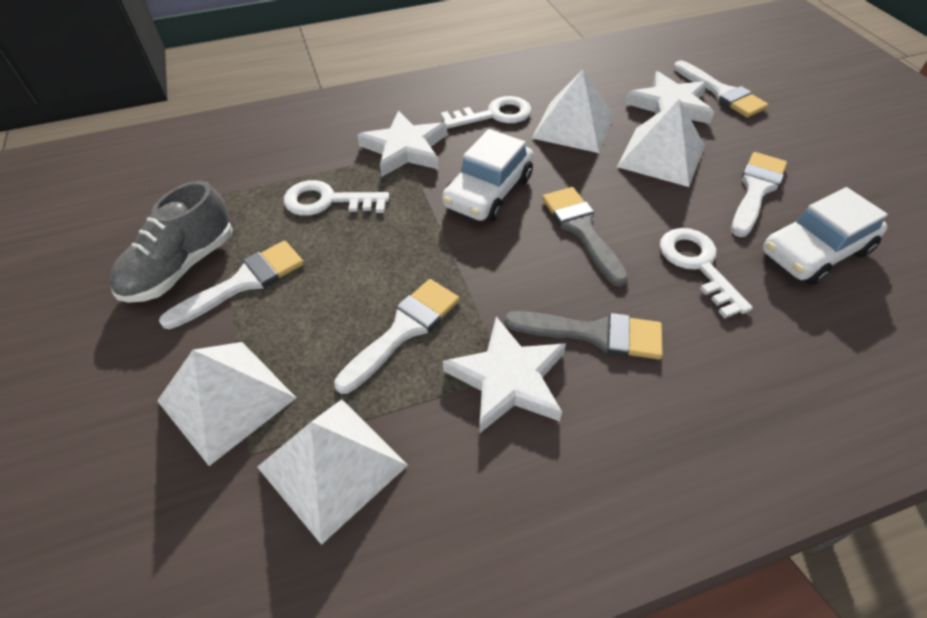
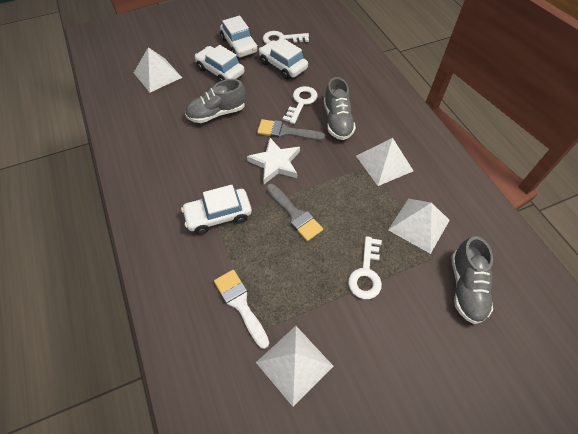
grey shoe: [109,181,233,303] = 1 -> [185,79,246,123] [324,77,356,140] [451,236,493,324] = 3
white brush: [159,241,304,329] [334,279,460,394] [674,60,769,118] [731,152,787,237] = 4 -> [214,270,269,349] = 1
white car: [442,129,533,222] [763,187,888,285] = 2 -> [181,185,252,234] [195,45,245,82] [220,16,258,58] [259,40,308,79] = 4
white star: [357,111,447,177] [443,316,566,434] [625,71,715,124] = 3 -> [247,138,300,184] = 1

